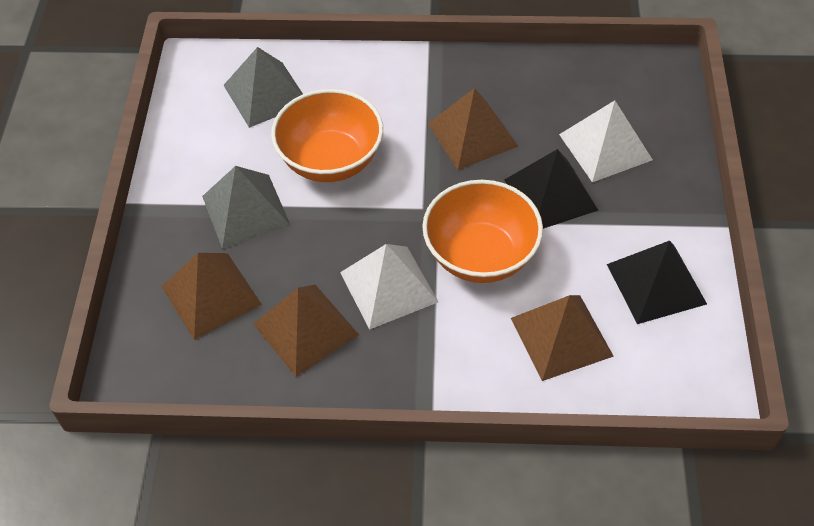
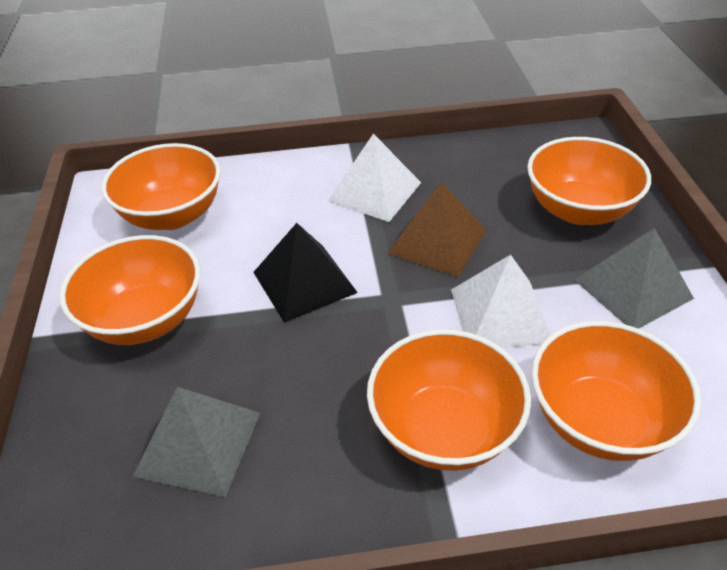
black pyramid: [504,149,599,229] [607,241,707,324] = 2 -> [253,223,358,323] = 1
brown pyramid: [161,253,262,340] [253,285,359,376] [428,88,519,170] [511,295,614,381] = 4 -> [388,182,486,277] = 1
orange bowl: [271,89,383,182] [422,180,543,283] = 2 -> [60,235,200,345] [101,143,221,230] [367,330,531,471] [527,137,651,225] [531,321,701,461] = 5

